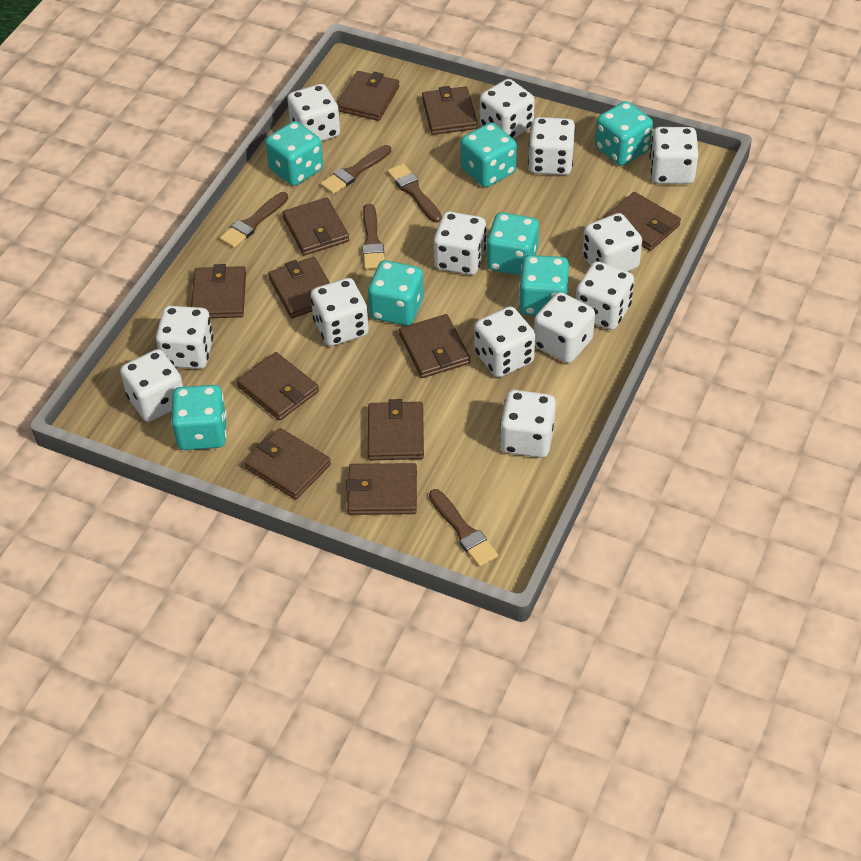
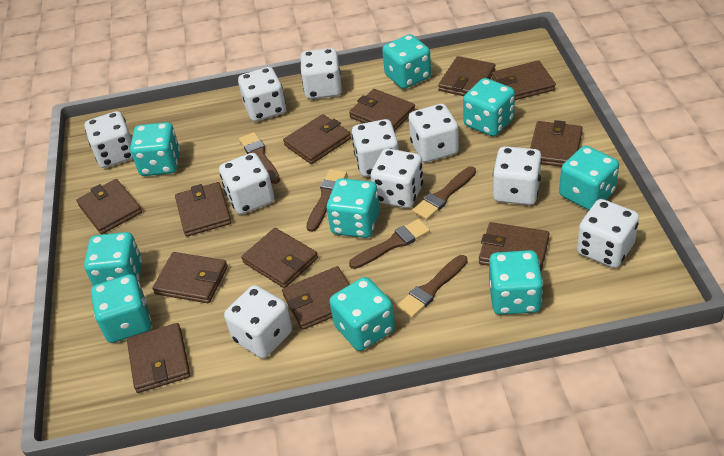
brown wallet: [191,264,246,318] [237,352,319,420] [245,428,331,499] [268,257,330,318] [282,197,349,256] [337,71,399,121] [346,463,417,515] [368,399,424,460] [399,314,470,378] [422,86,478,135] [604,192,681,251] = 11 -> [76,179,142,234] [127,323,190,393] [152,252,228,303] [175,182,232,237] [241,228,318,288] [282,266,350,330] [283,114,351,164] [349,89,415,131] [438,56,495,96] [479,222,550,271] [492,60,556,100] [530,120,583,167] = 12
turquoise dice: [171,385,227,450] [265,121,323,186] [368,260,424,326] [461,122,517,187] [486,212,539,276] [519,255,569,316] [595,101,653,166] = 7 -> [84,232,142,286] [91,274,151,343] [130,122,180,176] [327,178,380,238] [330,277,395,351] [382,34,431,89] [463,78,515,136] [489,250,543,315] [559,146,619,210] = 9
white dice: [120,349,183,422] [156,306,213,369] [287,84,340,141] [311,278,369,346] [434,211,486,275] [474,306,535,377] [480,79,535,139] [500,390,556,458] [528,117,575,175] [534,292,595,363] [576,261,634,330] [582,213,642,272] [650,127,698,184] = 13 -> [85,111,133,168] [219,153,274,214] [224,285,292,358] [238,67,286,122] [300,48,342,99] [352,119,399,177] [371,148,423,208] [409,104,459,162] [493,146,542,205] [577,199,639,268] = 10

